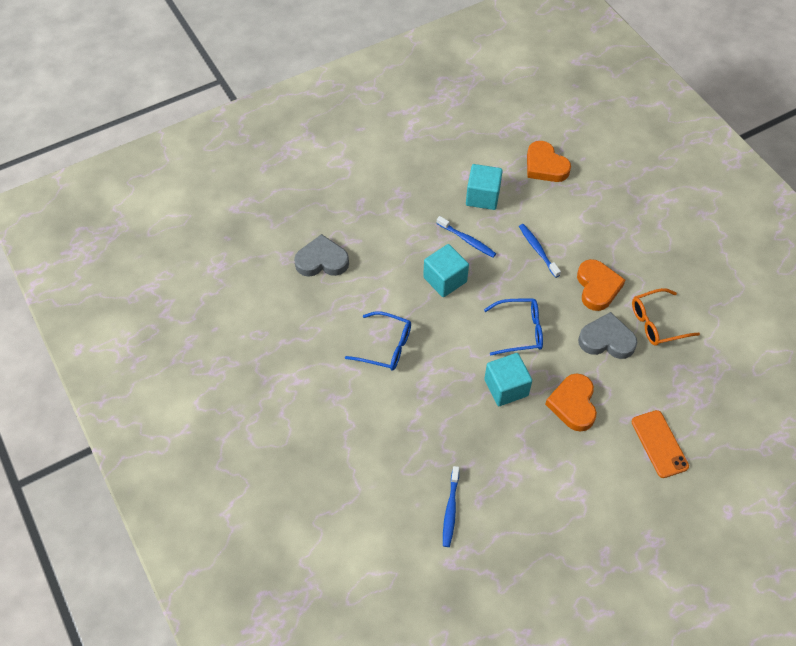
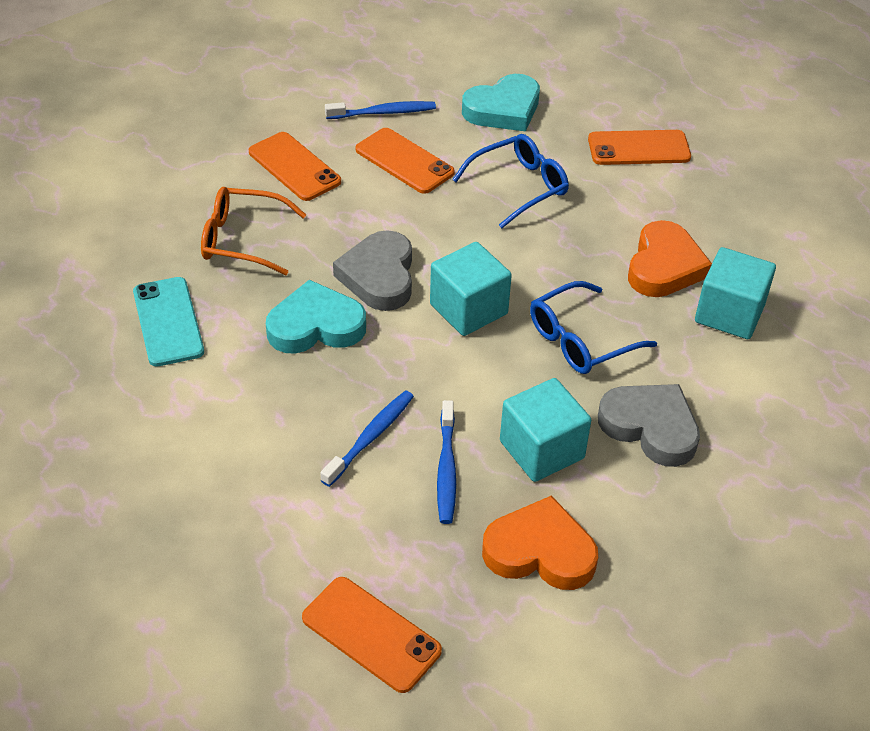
orange heart: [527,141,571,182] [545,373,597,432] [577,259,625,311] = 3 -> [482,496,598,590] [628,220,712,297] = 2
orange phone: [632,410,689,478] = 1 -> [249,132,341,201] [302,577,442,693] [356,128,455,194] [588,130,691,165] = 4
turquoise heart: none = 0 -> [266,280,366,354] [462,74,540,132] = 2
turquoise phone: none = 0 -> [133,277,204,366] = 1

